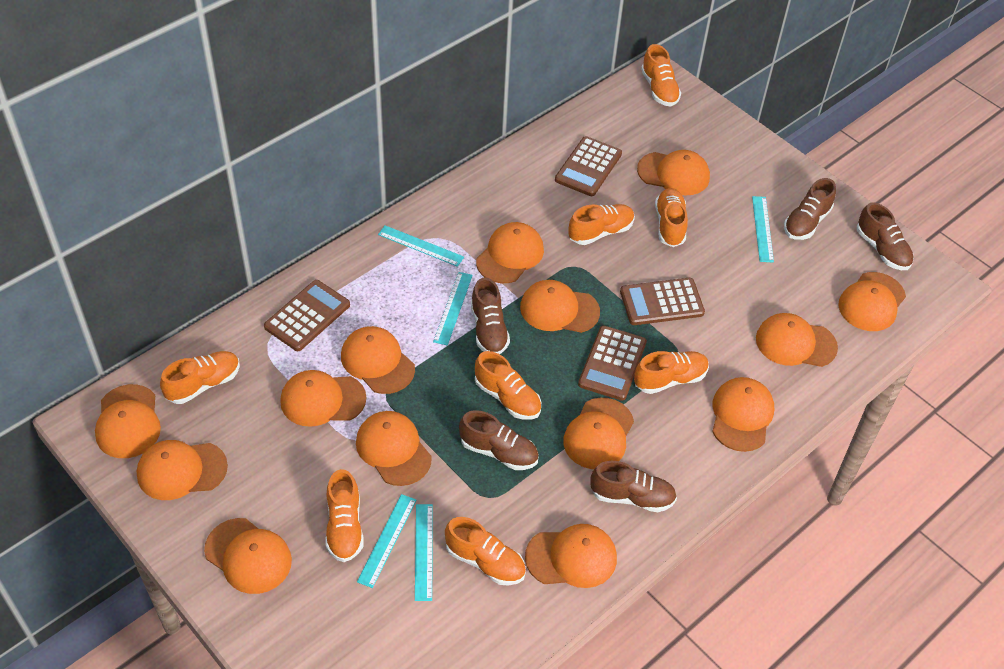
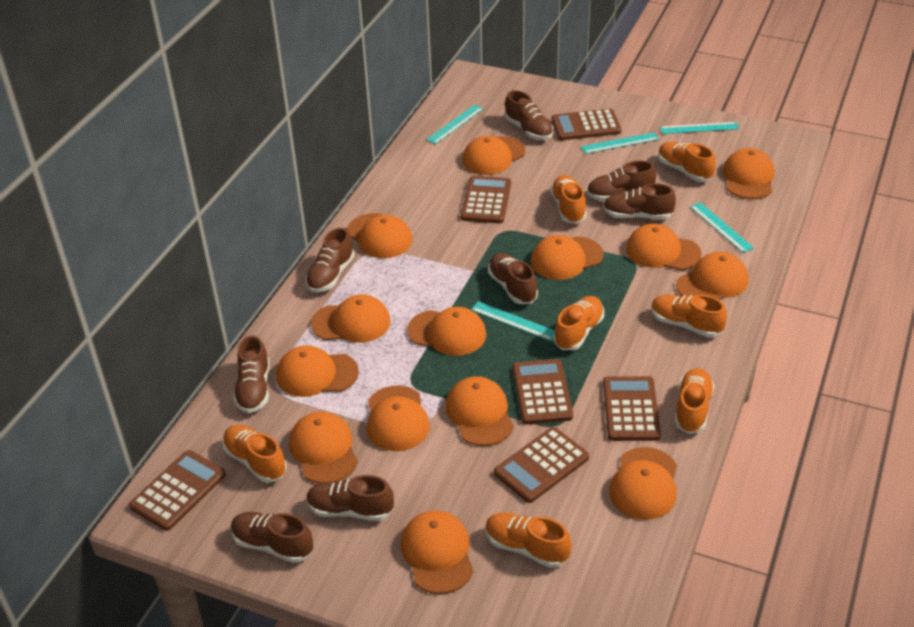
brown calculator: [264,280,350,351] [555,136,622,196] [578,326,647,401] [620,278,705,325] = 4 -> [129,450,226,531] [461,176,511,224] [494,427,589,503] [513,359,573,425] [552,109,621,140] [603,376,661,441] = 6
brown shoe: [459,410,539,470] [471,278,510,354] [590,461,677,512] [784,178,836,240] [857,202,914,270] = 5 -> [231,512,313,563] [233,335,270,413] [306,228,354,292] [306,475,394,521] [488,253,538,304] [505,90,553,140] [587,160,656,201] [603,184,676,219] = 8
orange shoe: [160,351,240,404] [326,469,364,562] [445,517,526,585] [475,351,541,420] [569,204,635,245] [634,351,709,394] [641,44,681,106] [655,188,688,247] = 8 -> [222,425,287,483] [485,513,572,568] [550,175,587,224] [553,296,604,350] [651,295,727,337] [658,142,716,182] [675,368,714,434] = 7

